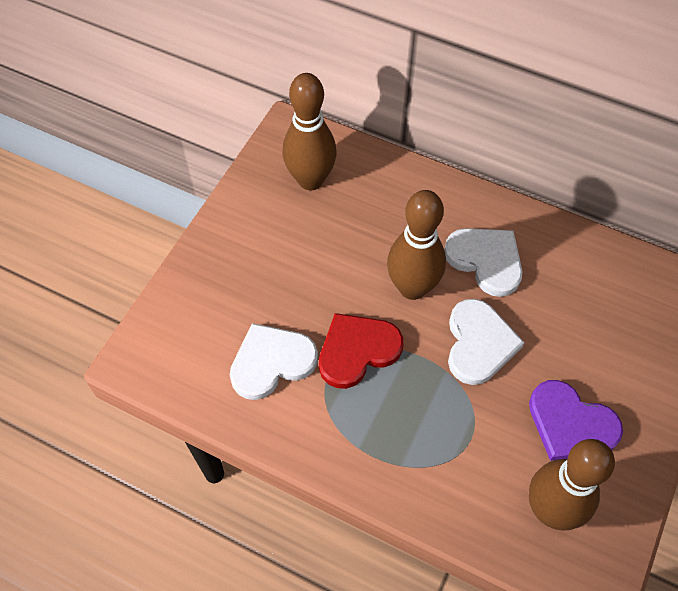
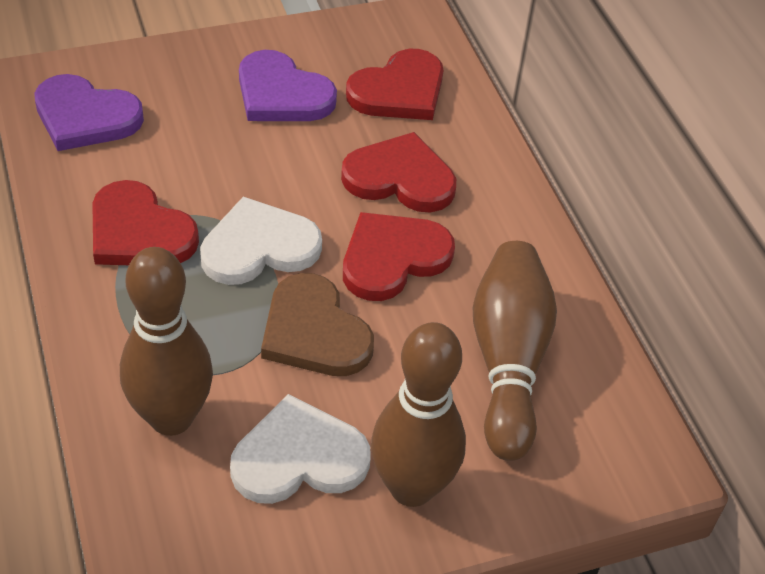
brown heart: none = 0 -> [261,273,374,376] = 1
purple heart: [529,380,623,461] = 1 -> [34,74,144,151] [239,50,337,121] = 2
red heart: [319,313,403,389] = 1 -> [92,180,199,265] [341,132,456,213] [343,212,455,301] [346,49,444,120] = 4
white heart: [230,323,318,400] [444,228,523,297] [448,299,525,385] = 3 -> [200,197,322,285] [230,394,371,504] = 2

